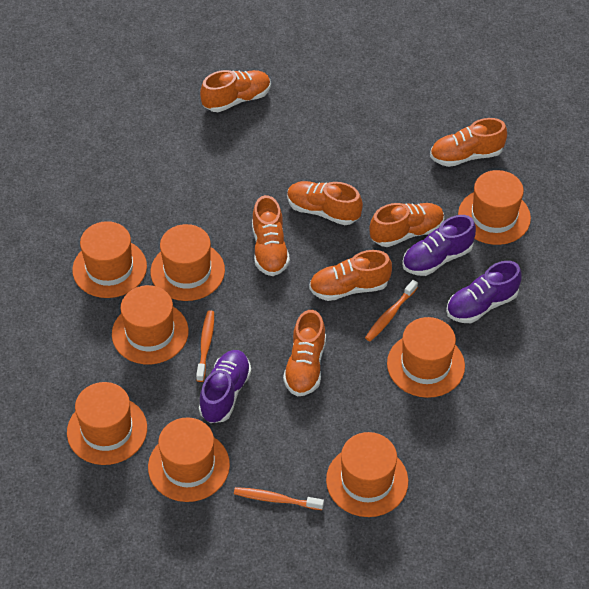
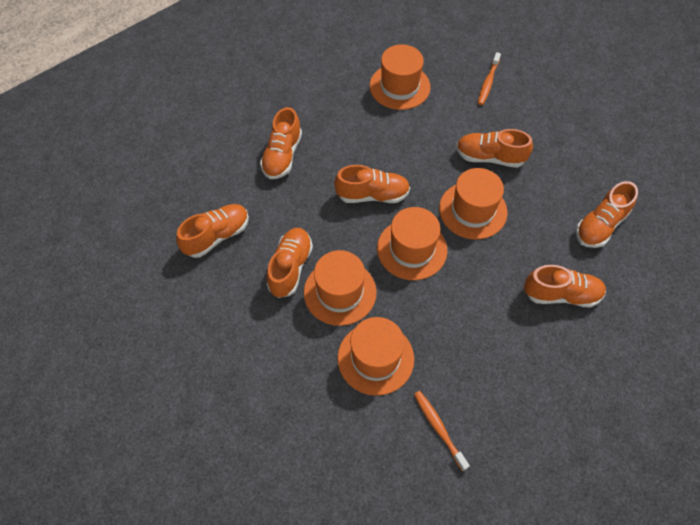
orange hat: [67,382,147,465] [72,221,147,298] [112,285,189,364] [148,417,230,502] [151,224,225,301] [326,432,408,517] [387,317,465,398] [458,170,531,245] = 8 -> [304,250,377,326] [338,317,414,396] [370,44,431,110] [377,207,447,280] [439,168,508,239] = 5
orange toothbrush: [196,310,214,382] [234,487,324,510] [365,280,418,341] = 3 -> [414,391,470,471] [478,52,501,105] = 2
purple shoe: [199,350,251,423] [402,215,476,276] [446,261,522,323] = 3 -> none = 0

